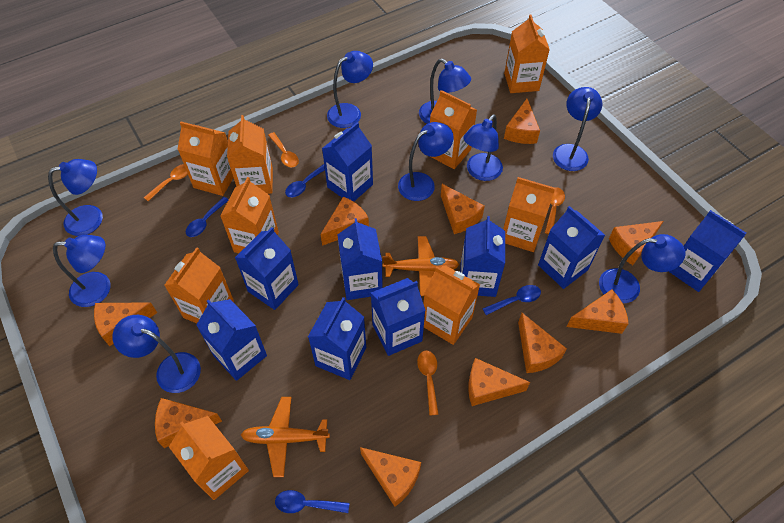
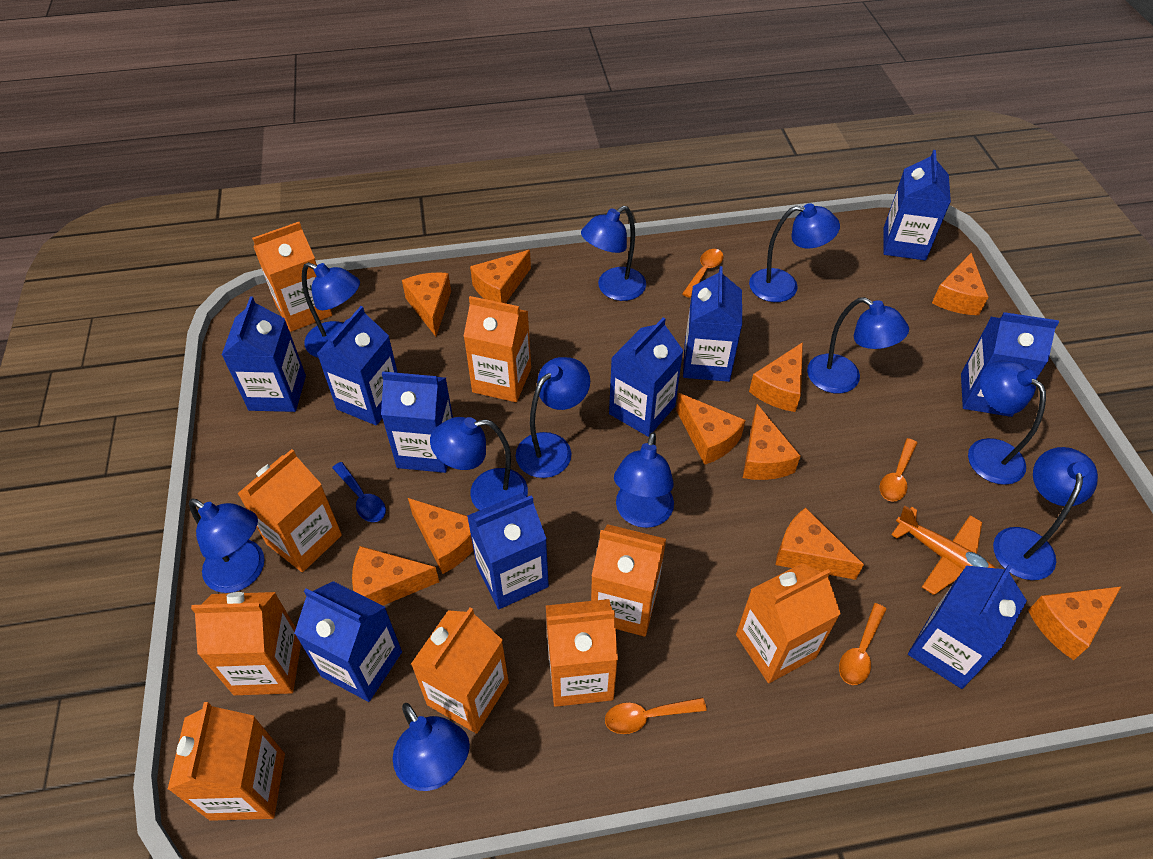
blue carton: [196,299,267,381] [235,227,299,310] [308,297,366,380] [322,122,373,202] [337,218,383,300] [371,278,426,356] [460,216,505,297] [538,206,605,289] [668,210,746,292] = 9 -> [222,297,306,412] [294,581,402,702] [317,306,398,425] [381,371,453,473] [467,493,549,609] [609,317,684,437] [683,266,742,382] [883,150,951,260] [908,564,1027,689] [961,312,1059,417] = 10
blue lamp: [48,159,103,236] [53,235,110,307] [112,315,201,393] [327,51,373,128] [398,122,454,201] [419,59,471,124] [463,114,503,181] [553,87,602,171] [599,234,685,303] = 9 -> [189,499,264,593] [302,262,360,358] [393,703,470,791] [430,417,528,510] [516,357,590,478] [581,206,646,301] [614,432,674,528] [749,203,840,302] [807,297,909,393] [968,361,1046,485] [993,447,1098,580] = 11
blue spoon: [186,197,229,237] [275,490,349,513] [285,164,325,197] [482,285,541,315] = 4 -> [332,462,386,522] = 1
orange plane: [241,397,330,477] [382,236,459,296] = 2 -> [891,506,996,595] = 1

